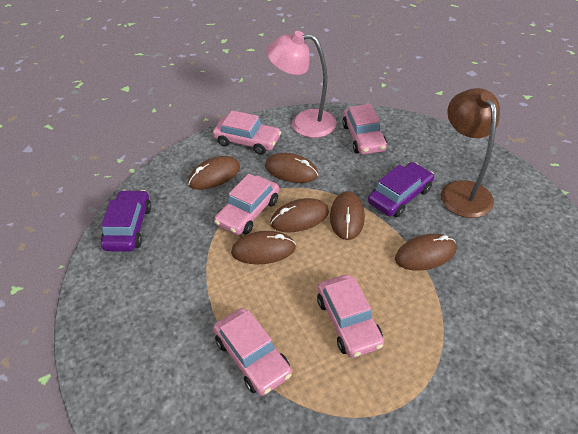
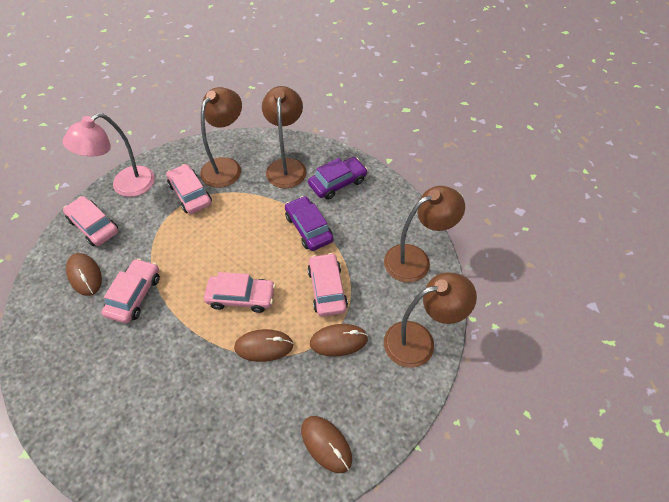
brown lamp: [441,88,500,218] = 1 -> [200,87,242,188] [262,86,307,188] [384,186,465,283] [384,272,477,368] = 4
brown mouse: [188,156,240,190] [231,231,296,264] [265,153,319,183] [270,198,329,232] [330,191,365,240] [395,234,457,271] = 6 -> [66,253,102,296] [234,329,294,362] [301,416,352,473] [310,324,368,357] = 4

